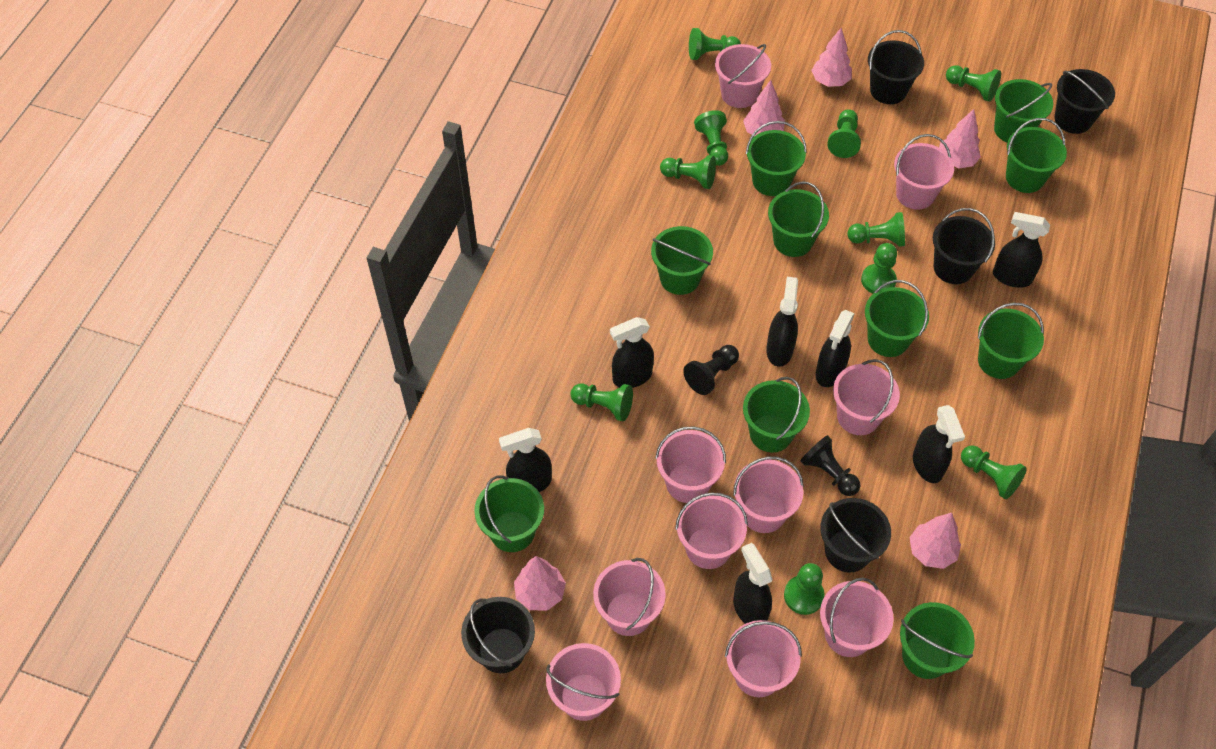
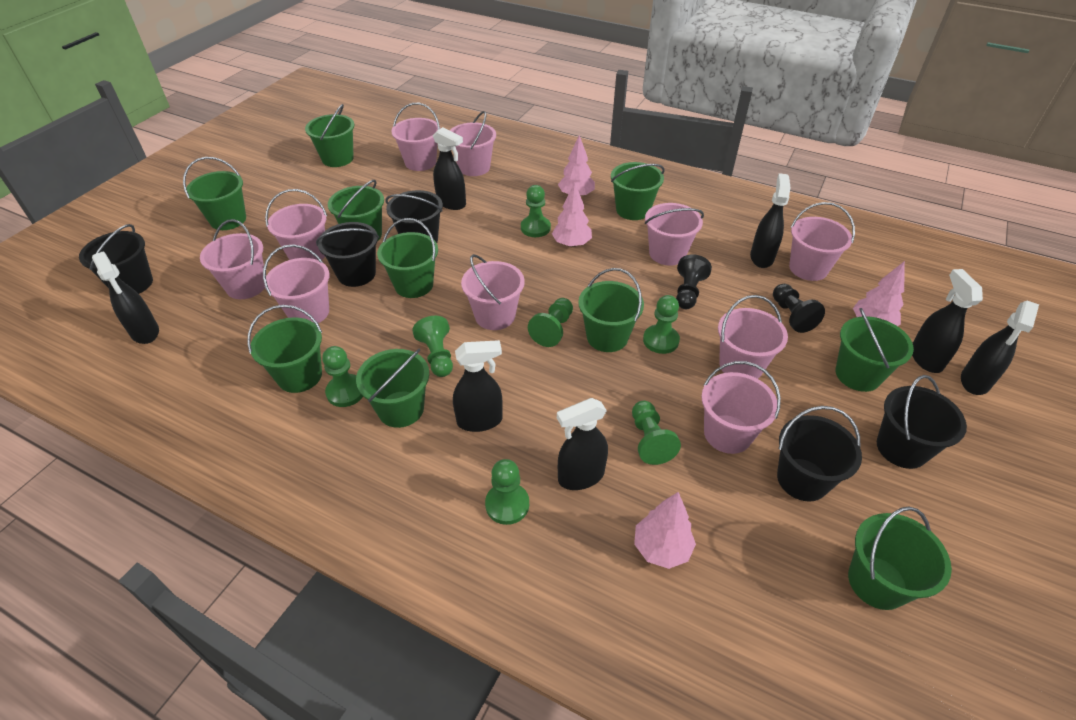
green pawn: [570,383,633,421] [660,155,716,189] [689,28,741,60] [694,110,728,166] [784,563,825,615] [827,109,861,158] [847,212,905,247] [861,243,897,294] [946,65,1001,102] [961,445,1027,499] = 10 -> [322,346,363,407] [412,316,453,377] [485,459,529,525] [521,185,551,237] [528,298,573,347] [632,401,681,465] [643,295,680,354] = 7
pink tree: [514,556,566,611] [743,80,785,136] [811,28,852,87] [909,513,961,569] [939,109,981,168] = 5 -> [552,182,592,247] [558,135,595,196] [634,492,696,569] [853,261,905,326] = 4

